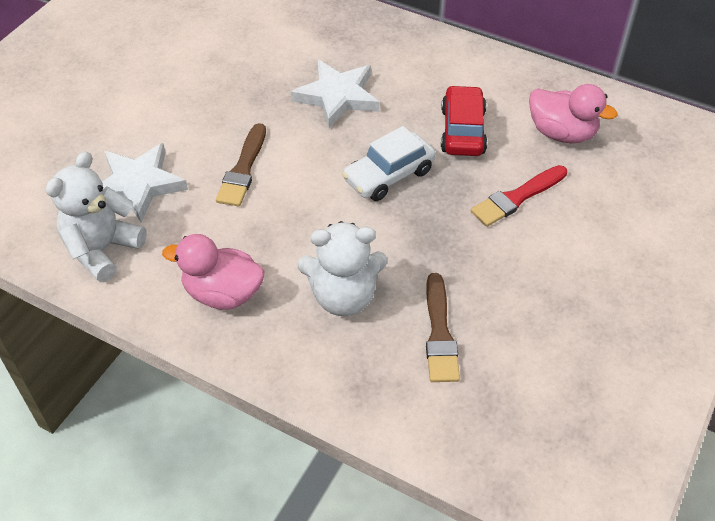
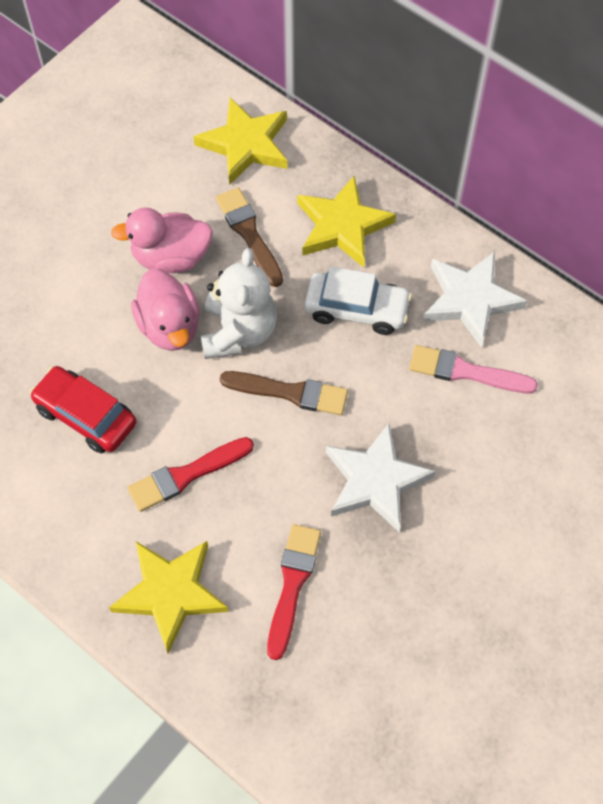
pink brush: none = 0 -> [409,345,538,393] = 1
red brush: [471,165,567,227] = 1 -> [128,437,254,512] [267,524,321,660] = 2
white teddy bear: [46,151,147,282] [298,221,387,316] = 2 -> [201,248,277,359] = 1
yellow star: none = 0 -> [109,541,229,654] [193,98,287,185] [297,176,396,268] = 3

